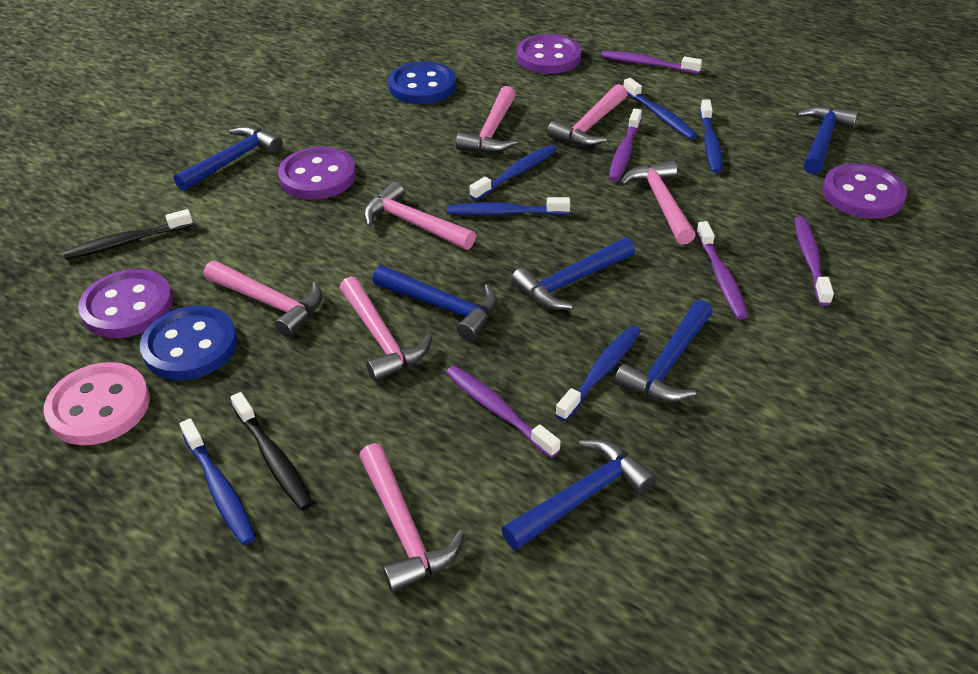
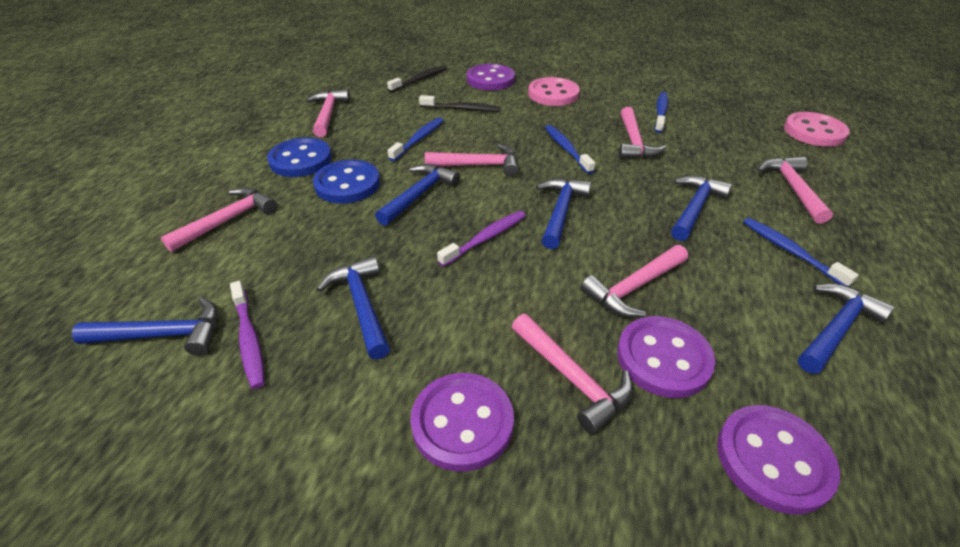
blue toothbrush: [180,418,256,545] [447,197,570,215] [470,145,557,201] [555,325,641,421] [624,78,697,139] [700,99,722,173] = 6 -> [387,117,444,161] [545,125,595,174] [655,92,668,133] [743,218,859,287] = 4
pink button: [44,362,150,445] = 1 -> [528,77,580,106] [784,112,850,147] = 2
purple toothbrush: [446,366,561,458] [601,51,702,74] [609,109,642,182] [696,221,748,320] [794,216,834,306] = 5 -> [230,281,265,389] [437,211,526,267] = 2

